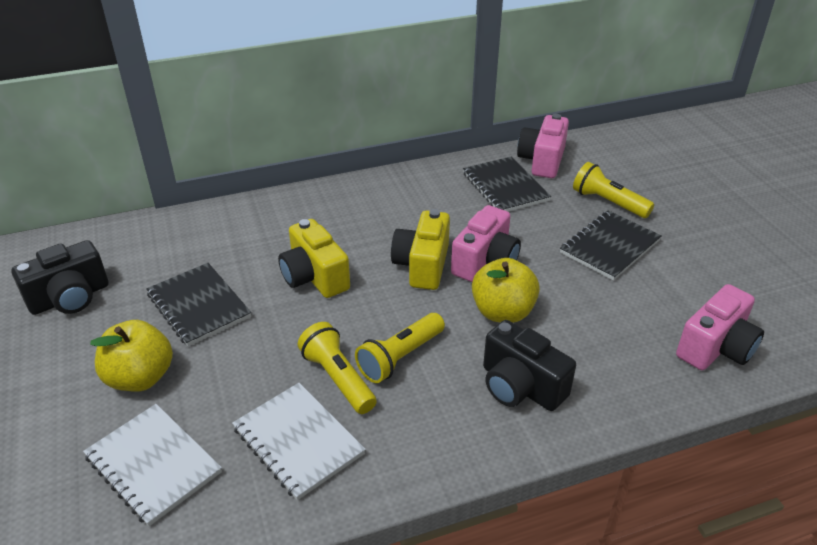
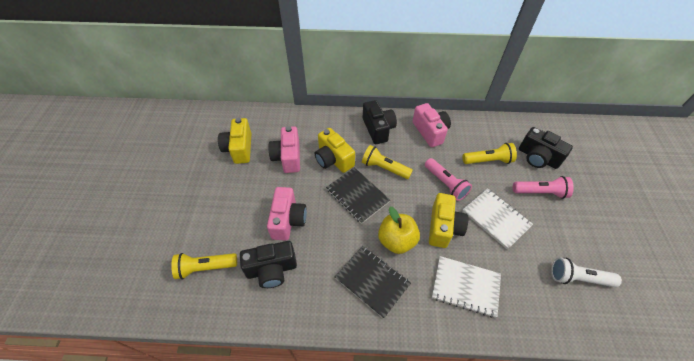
black camera: [11,240,109,315] [483,320,576,411] = 2 -> [240,241,297,288] [363,100,397,144] [519,127,573,169] = 3
black notebook: [146,263,251,346] [463,156,551,212] [560,210,662,281] = 3 -> [326,167,390,224] [335,246,411,319] = 2
pink flashlight: none = 0 -> [425,158,472,201] [513,176,574,199] = 2
white flashlight: none = 0 -> [551,257,622,287] = 1
yellow apple: [90,320,173,392] [472,258,540,323] = 2 -> [378,207,420,254] = 1
yellow camera: [278,219,350,298] [391,209,450,290] = 2 -> [218,118,252,164] [315,128,355,173] [429,193,468,248] = 3

